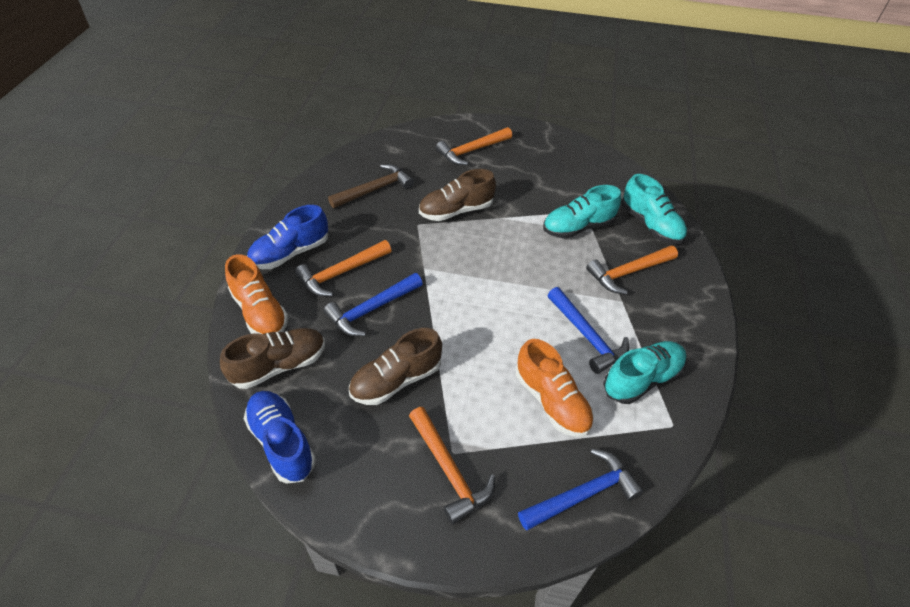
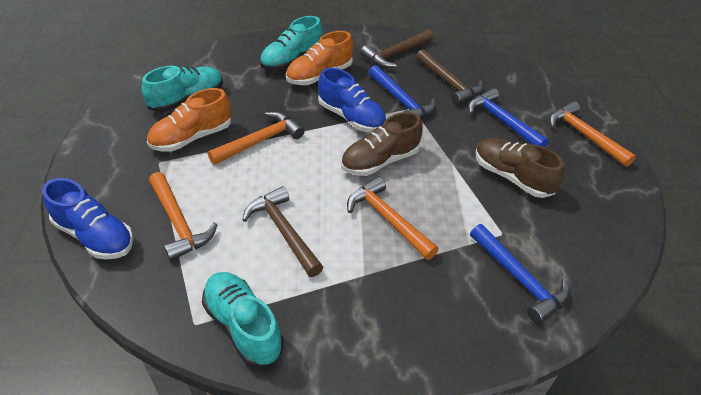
brown hammer: [328,164,414,208] = 1 -> [242,186,323,277] [360,30,434,68] [416,49,483,105] = 3
brown shoe: [220,328,325,389] [349,328,442,405] [419,169,496,221] = 3 -> [341,112,422,176] [475,138,564,198] = 2

